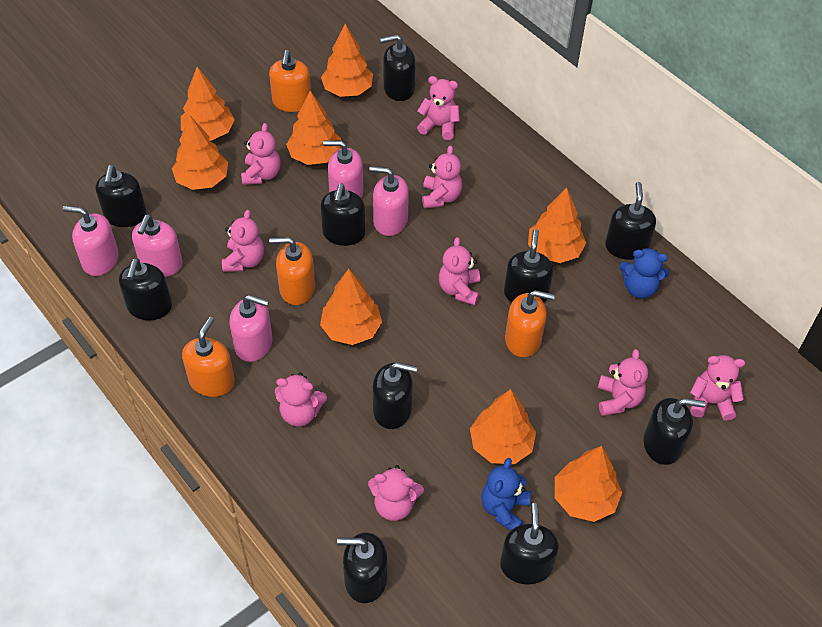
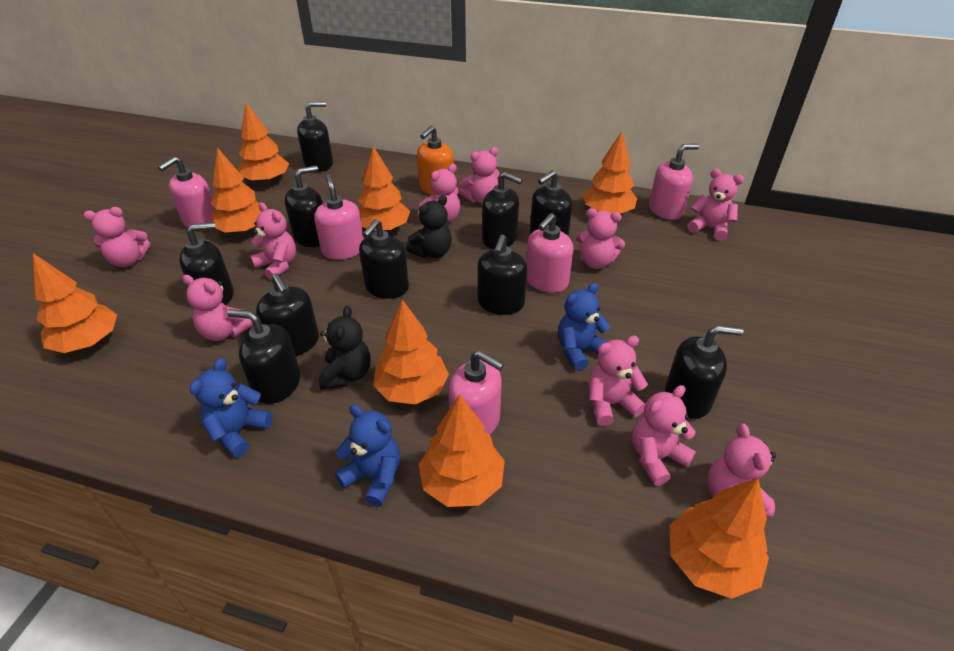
black teddy bear: none = 0 -> [318,306,371,390] [406,195,452,258] = 2
blue teddy bear: [481,458,531,531] [620,248,669,299] = 2 -> [189,358,273,457] [335,405,400,507] [558,283,610,371] = 3
orange soap dispenser: [182,317,235,397] [269,50,311,112] [269,237,315,305] [505,290,555,357] = 4 -> [417,125,454,195] = 1
pink teddy bear: [222,210,264,272] [241,123,281,185] [275,373,327,426] [368,465,424,521] [417,76,460,140] [422,145,462,209] [439,237,480,305] [598,349,648,416] [690,355,745,421] = 9 -> [83,207,150,267] [182,275,253,341] [250,202,296,280] [418,164,460,223] [459,147,500,204] [576,208,625,269] [589,336,648,426] [632,385,696,486] [688,169,744,241] [707,423,776,518] = 10

